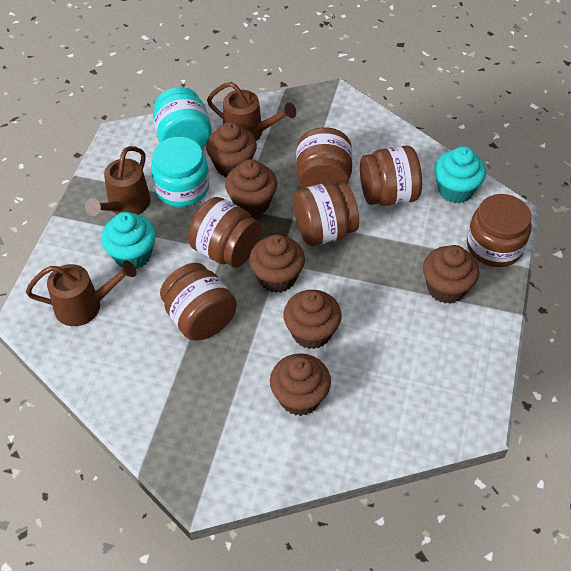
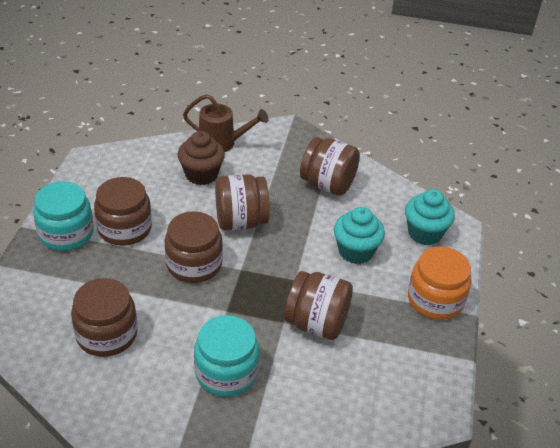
brown cupcake: [206,122,257,177] [225,159,277,217] [249,234,305,293] [270,353,331,416] [283,290,342,349] [423,245,479,304] = 6 -> [177,131,225,185] = 1
brown watering can: [26,261,137,326] [85,146,151,216] [207,82,296,141] = 3 -> [183,94,268,152] = 1
orange jar: none = 0 -> [408,246,471,320] = 1

